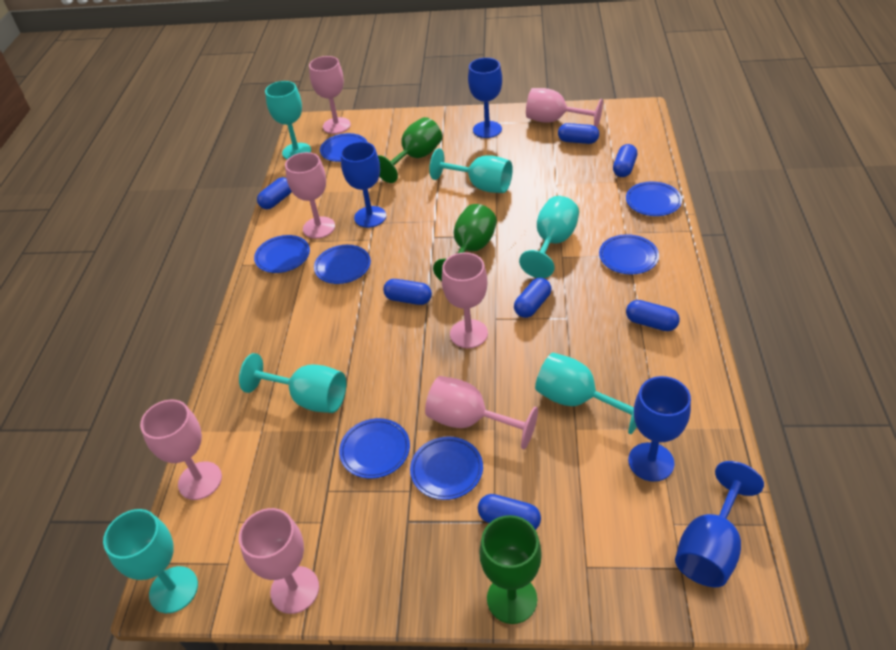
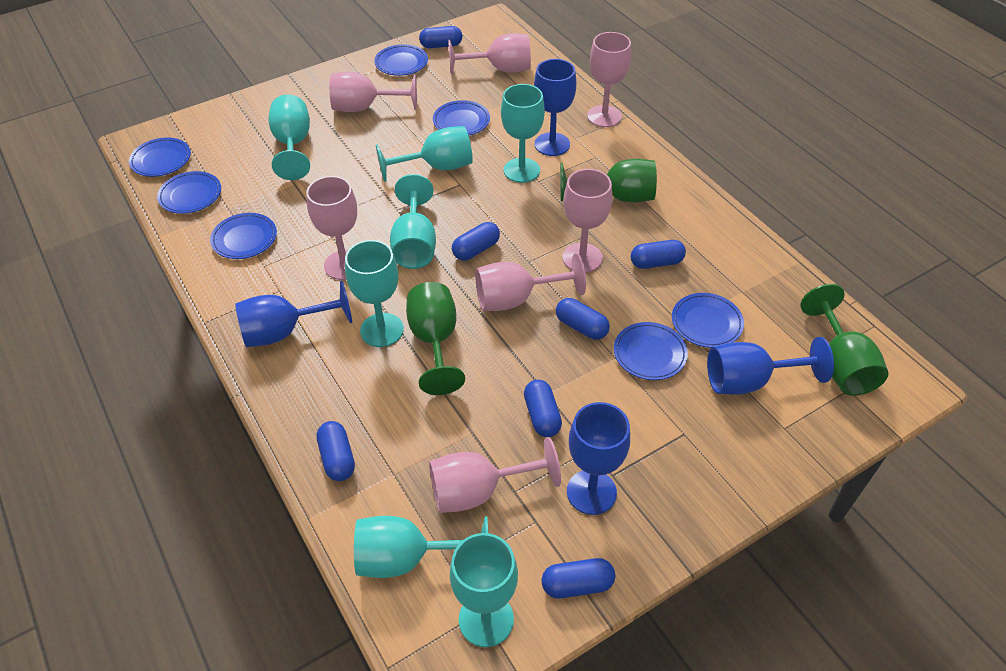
turquoise goblet: [103,509,198,613] [239,353,346,413] [265,81,311,160] [429,148,513,193] [519,196,579,278] [535,353,637,434] = 6 -> [269,94,310,180] [345,240,404,347] [354,516,488,578] [376,126,473,182] [390,174,436,269] [450,533,518,647] [501,84,545,183] = 7

